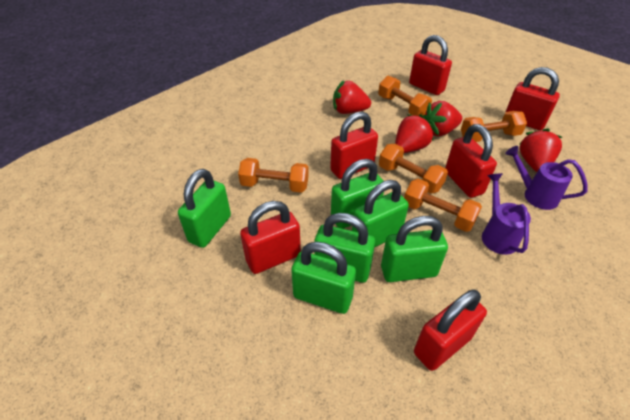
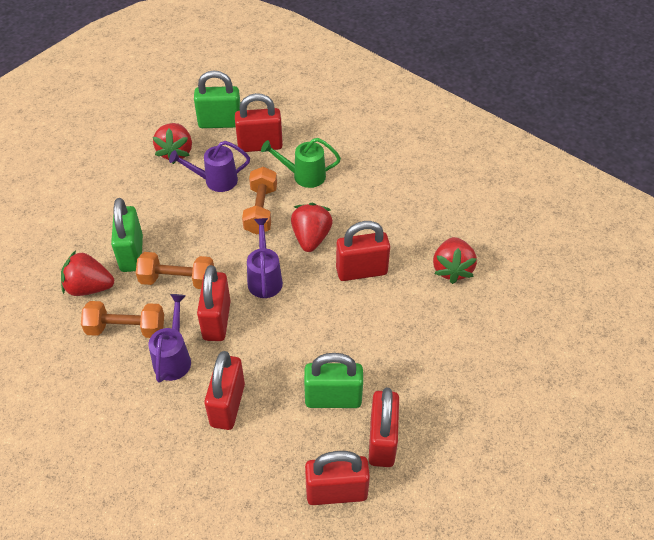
green padlock: [178,169,231,248] [291,242,356,314] [314,213,375,283] [331,159,384,229] [352,180,409,248] [381,216,448,282] = 6 -> [111,198,143,272] [194,70,240,128] [304,353,363,408] = 3
green watering can: none = 0 -> [261,138,341,188] = 1
orange dumbbell: [238,158,309,193] [378,76,432,116] [379,144,448,194] [404,179,482,232] [461,111,527,142] = 5 -> [81,301,164,338] [136,252,214,289] [242,167,277,234] = 3
purple watering can: [482,173,531,255] [505,146,588,210] = 2 -> [148,294,191,383] [169,141,250,192] [247,218,283,298] = 3

